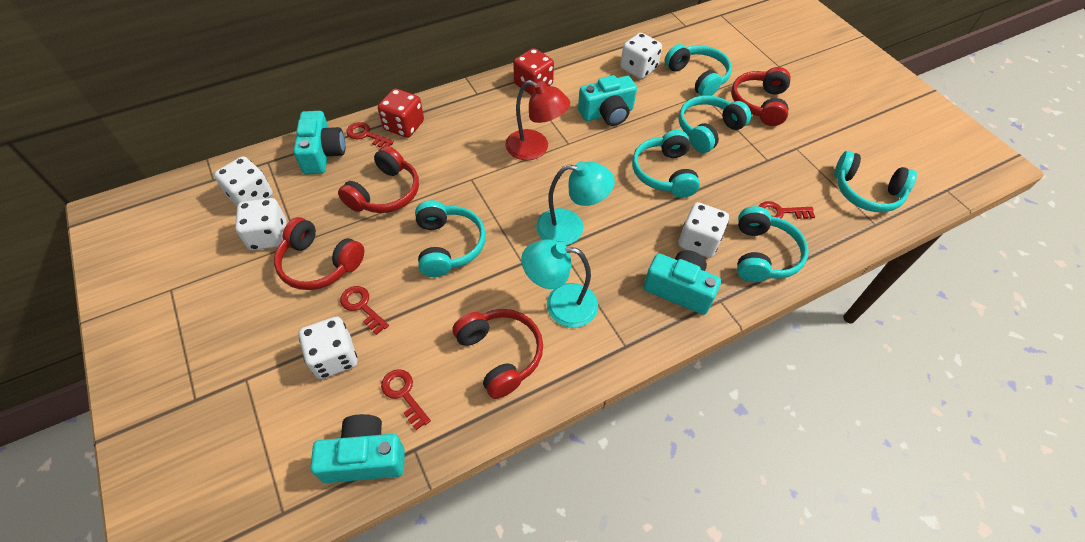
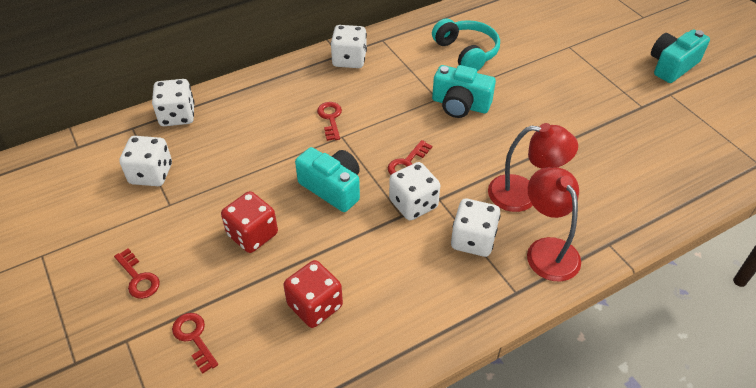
red headphones: [274,217,364,290] [338,146,419,213] [452,309,543,399] [731,67,791,126] = 4 -> none = 0
red lamp: [505,80,570,160] = 1 -> [488,123,578,212] [527,167,581,281] = 2
turquoise camera: [293,111,345,175] [310,414,405,483] [578,75,637,126] [643,250,721,315] = 4 -> [295,147,360,212] [432,65,496,118] [651,29,710,83] = 3
turquoise headphones: [415,200,486,277] [632,130,700,198] [665,44,732,96] [678,95,751,153] [737,206,809,282] [834,151,917,212] = 6 -> [432,18,500,71] = 1
turquoise lamp: [521,240,598,328] [536,161,615,245] = 2 -> none = 0

